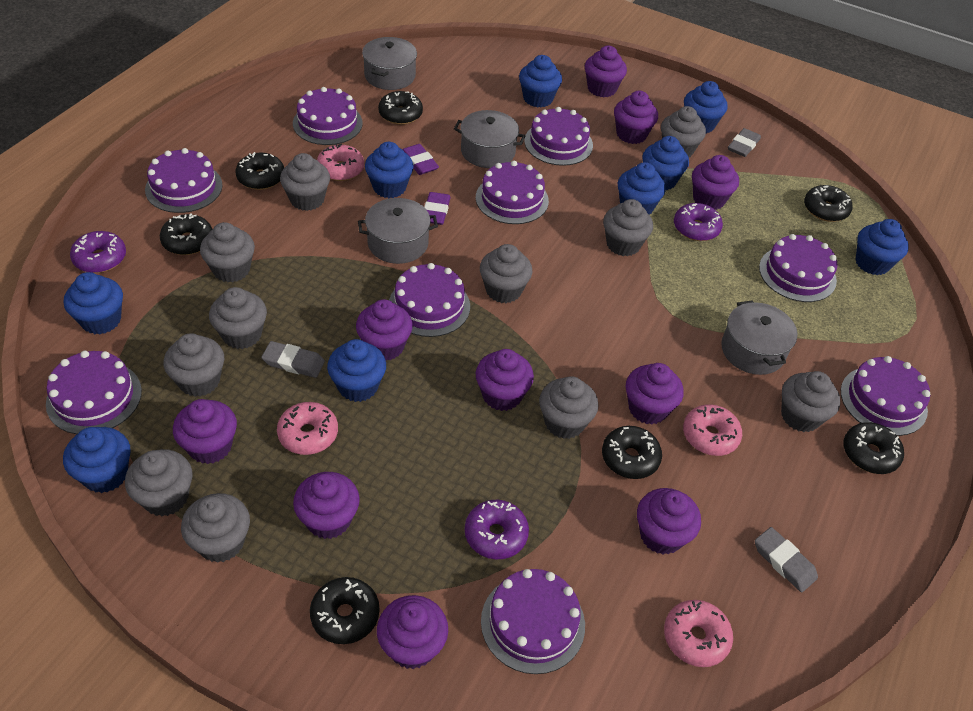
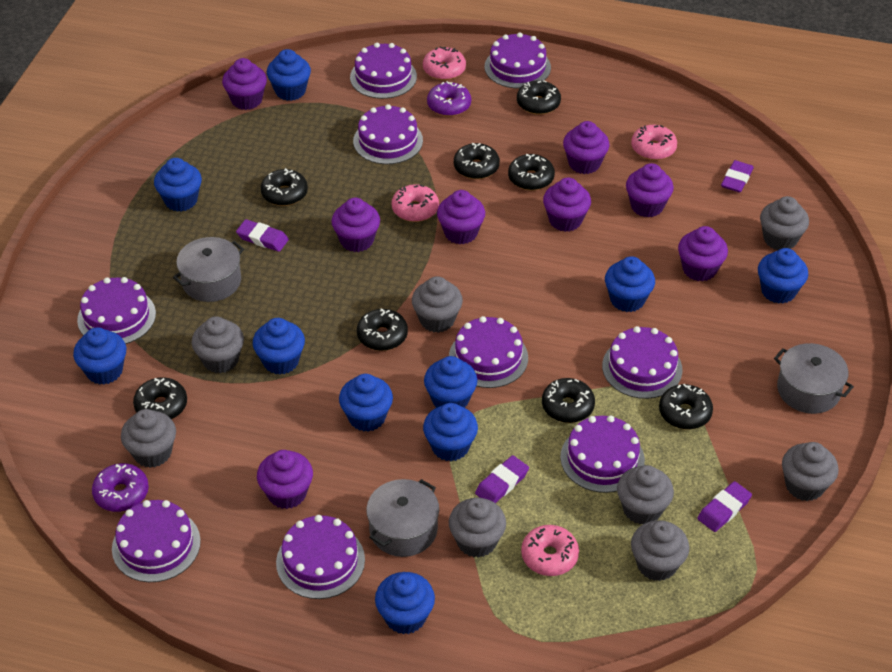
black donut: [160,213,212,255] [236,152,284,190] [310,577,380,644] [378,91,423,125] [602,426,662,479] [804,185,853,222] [843,422,904,474] = 7 -> [133,377,187,419] [260,168,308,206] [357,308,408,351] [454,143,500,179] [508,154,555,190] [517,80,561,115] [542,378,595,423] [659,384,713,429] = 8
blue cupcake: [63,427,131,493] [64,272,123,334] [327,339,386,402] [365,142,414,198] [519,55,562,108] [618,162,666,215] [642,136,689,190] [684,81,728,133] [855,219,909,275] = 9 -> [73,327,126,385] [154,158,202,212] [253,318,305,375] [267,49,311,101] [339,374,393,432] [375,572,435,634] [423,403,478,461] [424,356,477,408] [605,256,655,312] [758,248,808,304] = 10
grey cupcake: [125,449,192,516] [164,333,224,397] [181,493,250,563] [200,222,255,282] [209,287,267,349] [280,153,330,211] [480,244,532,303] [539,376,598,439] [603,199,653,256] [661,106,706,157] [781,371,840,432] = 11 -> [121,409,176,468] [192,316,244,373] [412,276,463,333] [449,498,506,558] [617,465,674,525] [631,520,690,581] [760,196,809,250] [782,442,838,501] = 8
grey eraser: [261,341,325,378] [728,128,761,157] [755,527,818,592] = 3 -> none = 0
grey pot: [358,198,438,264] [362,37,417,90] [454,110,525,168] [721,300,798,375] = 4 -> [173,237,244,302] [366,479,439,557] [774,343,854,414] = 3
purple cupcake: [173,399,237,464] [293,472,360,539] [356,299,413,360] [377,595,448,669] [476,349,534,411] [585,45,627,97] [614,91,658,144] [626,363,684,425] [637,488,701,555] [692,155,739,210] = 10 -> [222,58,267,110] [257,450,313,509] [332,198,380,252] [437,190,485,244] [543,177,591,232] [563,121,609,174] [626,163,674,218] [678,226,728,282] = 8
purple donut: [70,231,126,273] [465,500,529,560] [674,203,723,241] = 3 -> [92,463,149,512] [427,81,471,116] = 2
purple eraser: [402,144,439,175] [424,192,451,225] = 2 -> [236,219,289,252] [475,455,529,503] [697,481,752,532] [721,160,754,192] = 4

